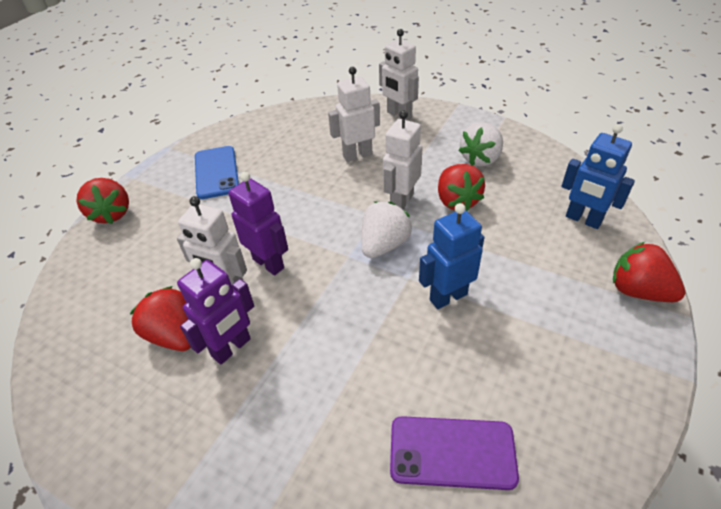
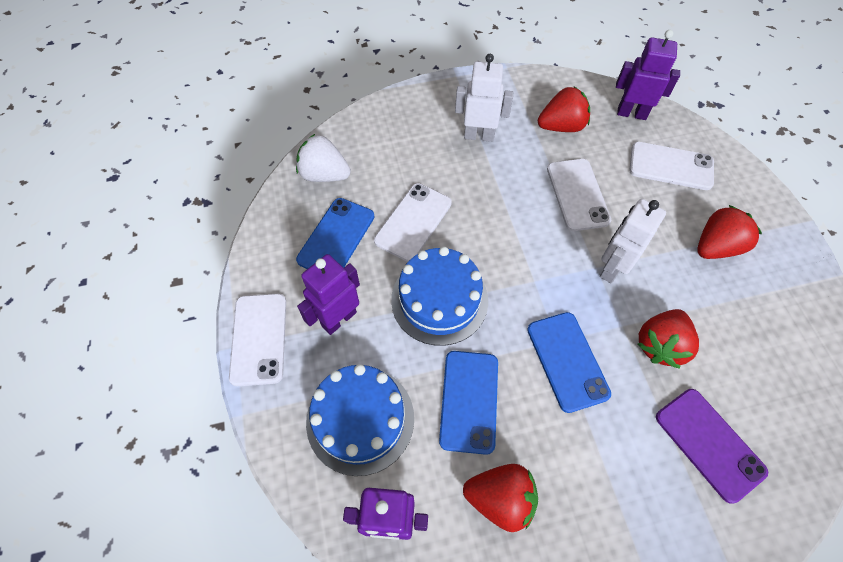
blue cake: none = 0 -> [306,364,414,476] [391,247,488,346] = 2
blue phone: [195,146,239,199] = 1 -> [296,198,374,269] [439,351,498,455] [527,312,611,413] = 3
blue robot: [419,203,484,309] [561,124,635,229] = 2 -> none = 0
purple robot: [177,258,254,364] [228,172,288,275] = 2 -> [297,254,360,335] [343,488,428,540] [616,30,680,120] = 3
white phone: none = 0 -> [229,294,286,386] [374,183,452,262] [547,159,611,231] [629,142,714,190] = 4
white robot: [177,196,247,285] [328,67,380,162] [379,29,419,120] [383,110,423,210] = 4 -> [455,54,513,142] [600,199,666,283] = 2
white strawberry: [361,202,412,258] [459,122,503,167] = 2 -> [296,134,351,182] = 1

